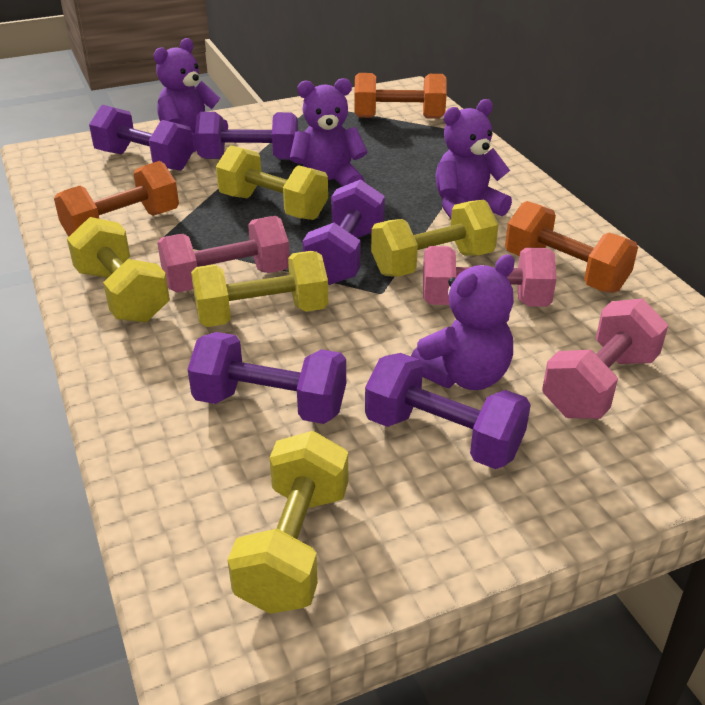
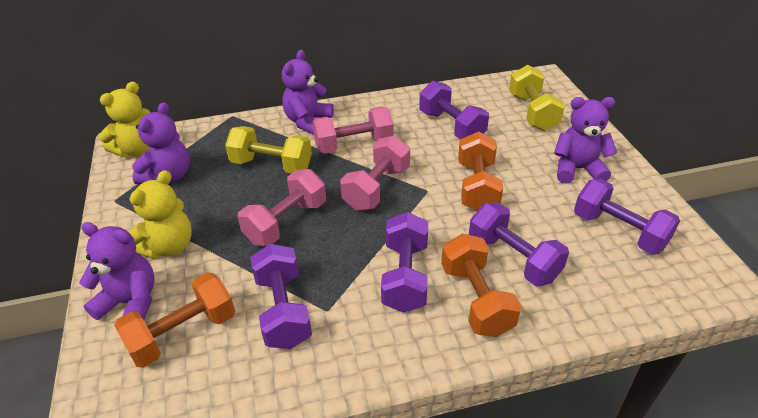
yellow dumbbell: [67,217,170,323] [191,251,328,327] [216,145,328,220] [228,431,348,614] [371,200,499,277] = 5 -> [225,126,312,173] [509,65,565,131] = 2
yellow teddy bear: none = 0 -> [99,81,150,157] [129,170,192,259] = 2

